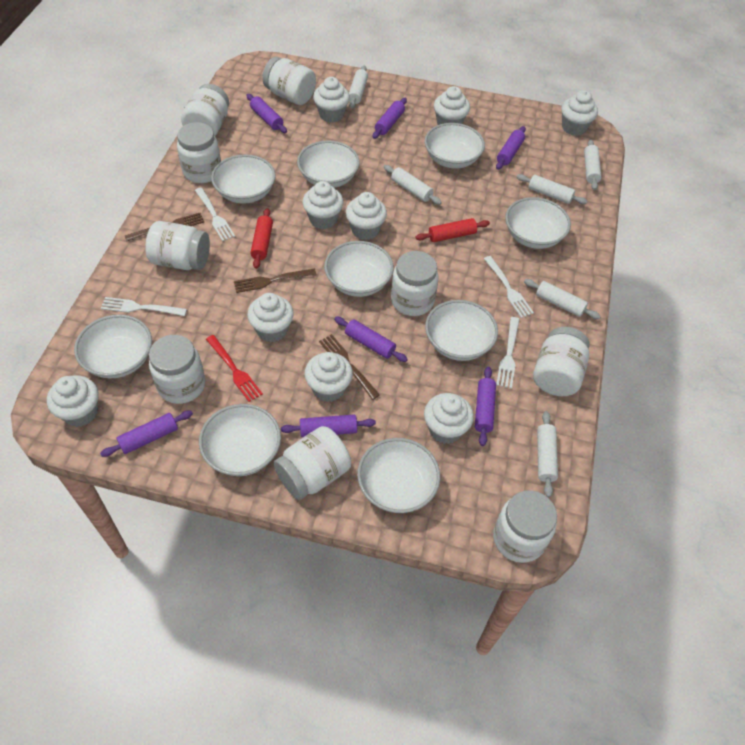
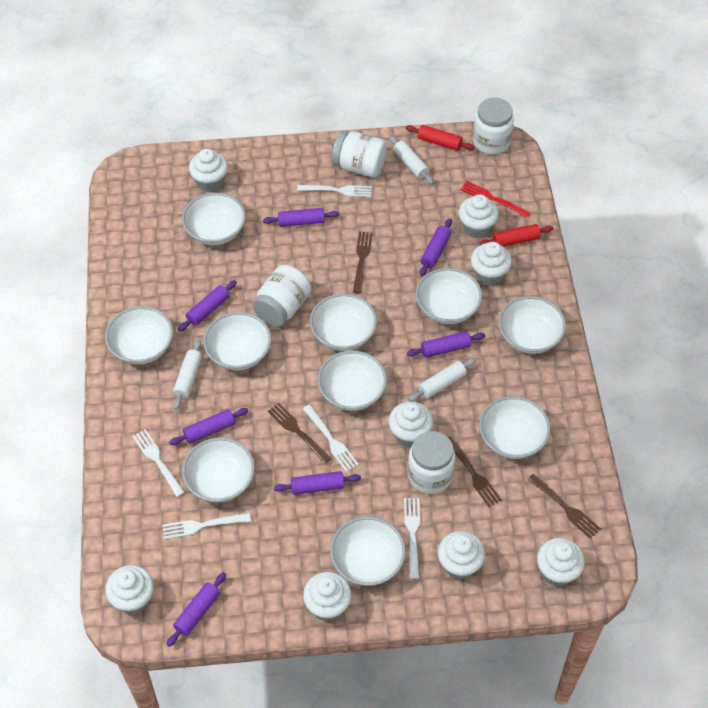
brown fork: [125,213,204,241] [234,268,316,293] [319,334,380,400] = 3 -> [268,403,331,464] [353,231,372,294] [448,436,502,507] [527,474,601,539] = 4
white bowl: [74,315,152,378] [199,404,281,476] [211,154,276,204] [297,141,360,188] [324,241,394,297] [357,438,440,513] [425,123,485,169] [425,300,498,361] [505,197,571,249] = 9 -> [105,306,173,364] [182,193,246,245] [182,438,255,502] [203,312,271,370] [310,294,377,351] [318,351,387,411] [330,516,406,586] [416,268,482,324] [479,396,551,459] [498,296,566,354] = 10
white cupcake: [47,375,99,427] [247,293,294,342] [303,181,343,229] [304,352,353,402] [313,77,350,123] [346,192,387,240] [424,393,474,444] [434,86,470,125] [561,90,598,136] = 9 -> [105,565,154,614] [189,149,228,192] [303,572,351,621] [389,402,433,447] [438,531,485,580] [459,194,499,238] [471,242,512,286] [537,538,585,587] = 8
white fork: [101,297,187,316] [195,187,235,241] [484,256,534,318] [496,317,520,389] = 4 -> [132,429,185,497] [162,513,251,539] [297,185,372,197] [303,404,359,472] [404,498,420,579] = 5
white jar: [145,221,210,270] [149,335,205,404] [177,122,221,183] [181,84,229,136] [262,57,316,105] [274,426,351,500] [391,251,438,316] [493,490,557,563] [533,327,590,396] = 9 -> [252,265,311,326] [332,131,387,178] [408,431,455,494] [473,97,514,155] = 4
white rolling pin: [349,66,368,109] [384,165,442,205] [517,174,588,204] [524,279,601,319] [537,411,558,497] [584,139,601,190] = 6 -> [173,340,202,410] [389,136,434,184] [408,358,476,402] = 3

